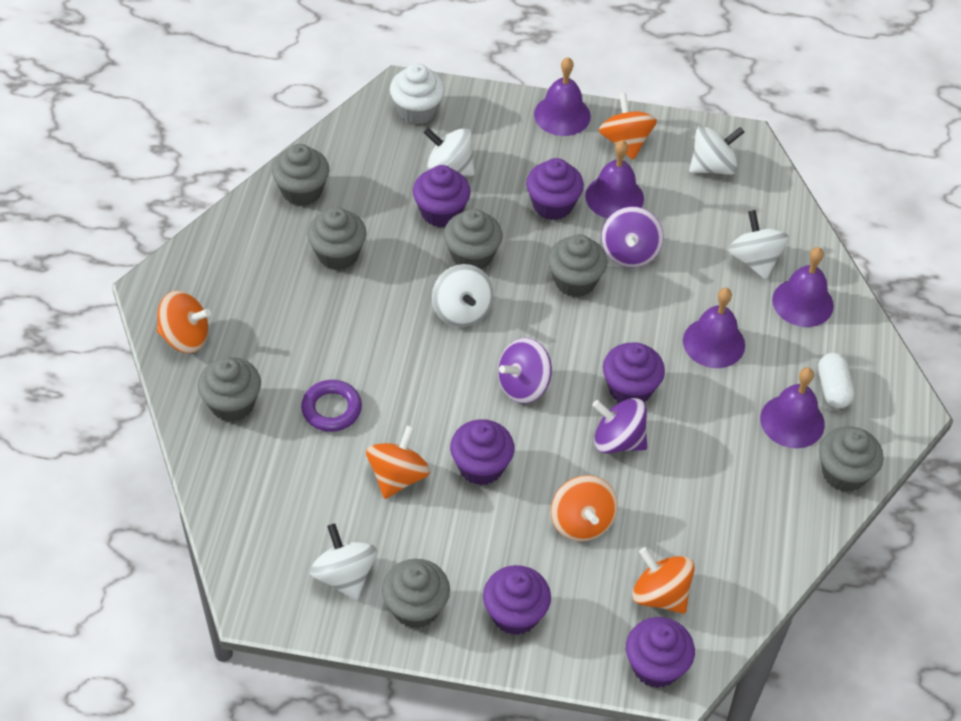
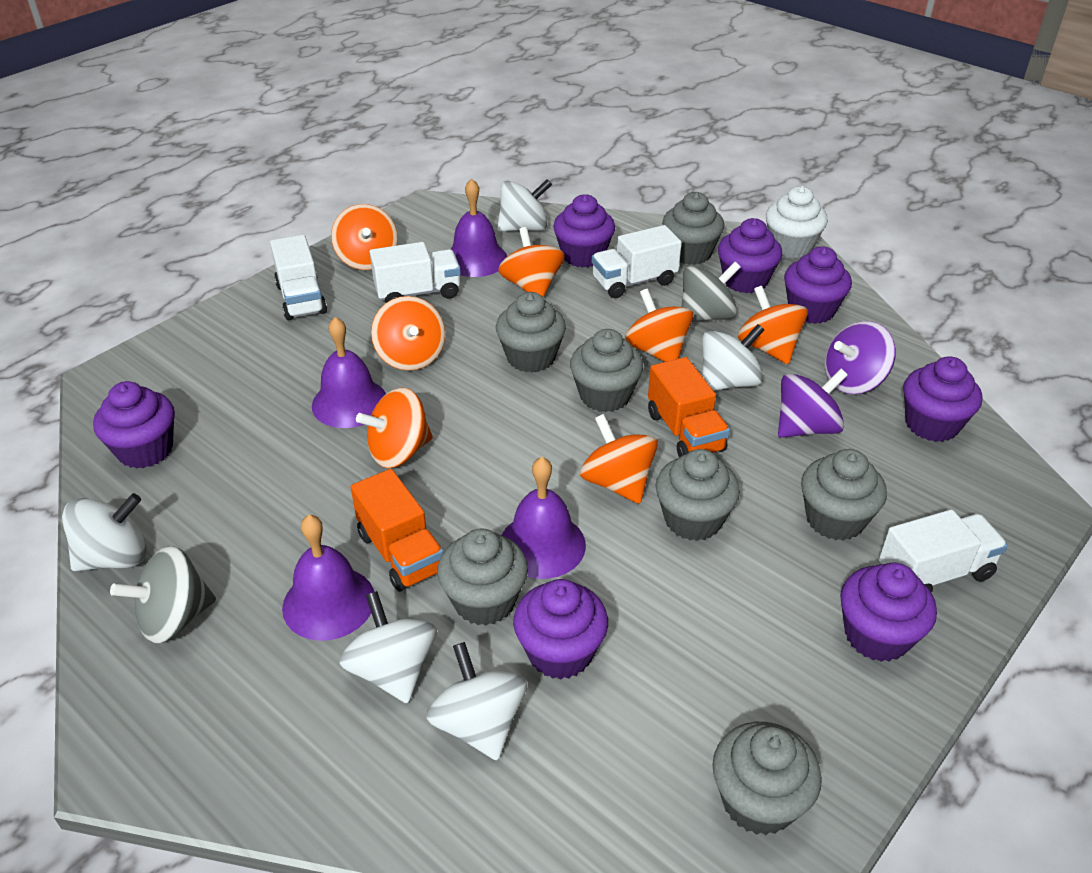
grey spinning top: none = 0 -> [110,546,216,644] [682,262,741,322] = 2
orange spinning top: [157,290,211,353] [366,425,431,499] [551,475,618,542] [599,93,657,160] [632,547,695,614] = 5 -> [331,204,398,270] [356,388,433,468] [371,296,445,371] [498,227,565,298] [580,414,658,504] [625,289,693,362] [738,286,808,364] = 7
orange truck: none = 0 -> [351,469,444,592] [648,357,730,457] = 2
purple bell: [534,57,591,136] [585,140,644,219] [683,288,745,368] [760,367,825,448] [772,247,834,327] = 5 -> [282,515,374,641] [312,317,386,428] [451,179,507,277] [502,457,586,579] = 4
purple cupcake: [413,165,471,227] [450,419,514,485] [483,565,551,635] [526,158,584,220] [603,342,665,402] [626,617,695,688] = 6 -> [93,381,175,469] [513,579,608,679] [553,194,615,268] [718,218,782,293] [784,246,852,324] [840,563,937,662] [903,356,982,442] = 7
purple ring: [301,380,362,432] = 1 -> none = 0
purple spinning top: [498,338,552,403] [592,398,647,453] [601,206,664,268] = 3 -> [778,369,848,438] [825,321,896,394] = 2
white capsule: [818,353,855,408] = 1 -> none = 0
white truck: none = 0 -> [270,235,327,320] [370,242,461,303] [592,225,682,298] [879,510,1008,593] = 4

